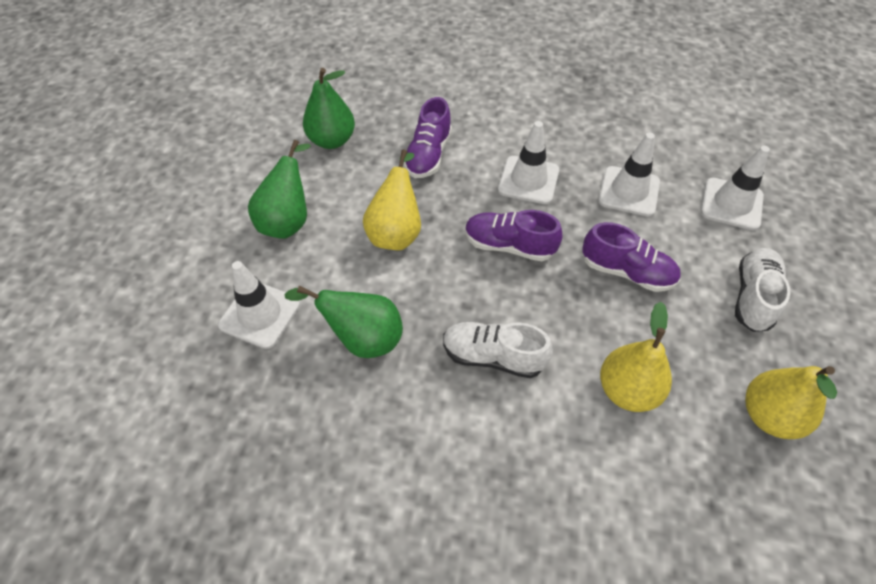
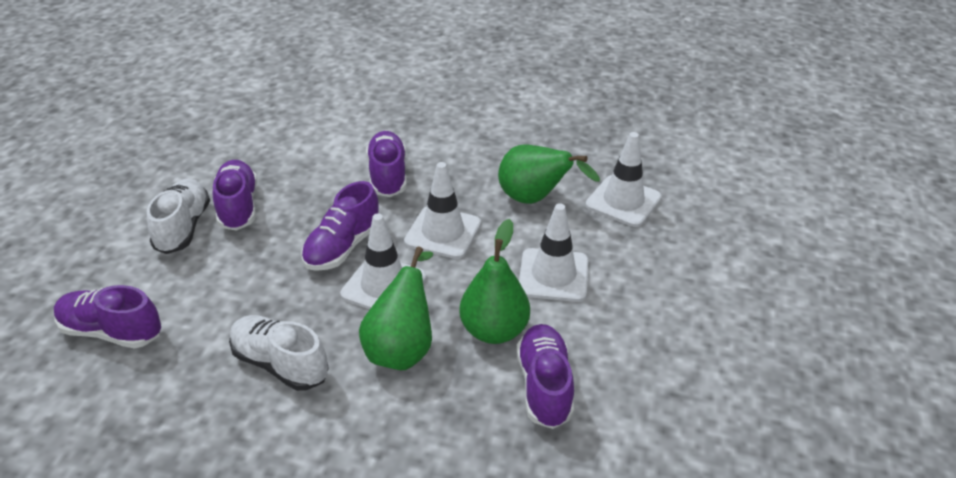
purple shoe: [404,97,452,178] [465,210,562,261] [582,222,681,292] = 3 -> [54,285,161,349] [213,160,257,231] [301,181,379,271] [366,131,406,197] [516,324,574,429] = 5
yellow pear: [363,150,421,251] [600,302,672,412] [745,366,837,439] = 3 -> none = 0

